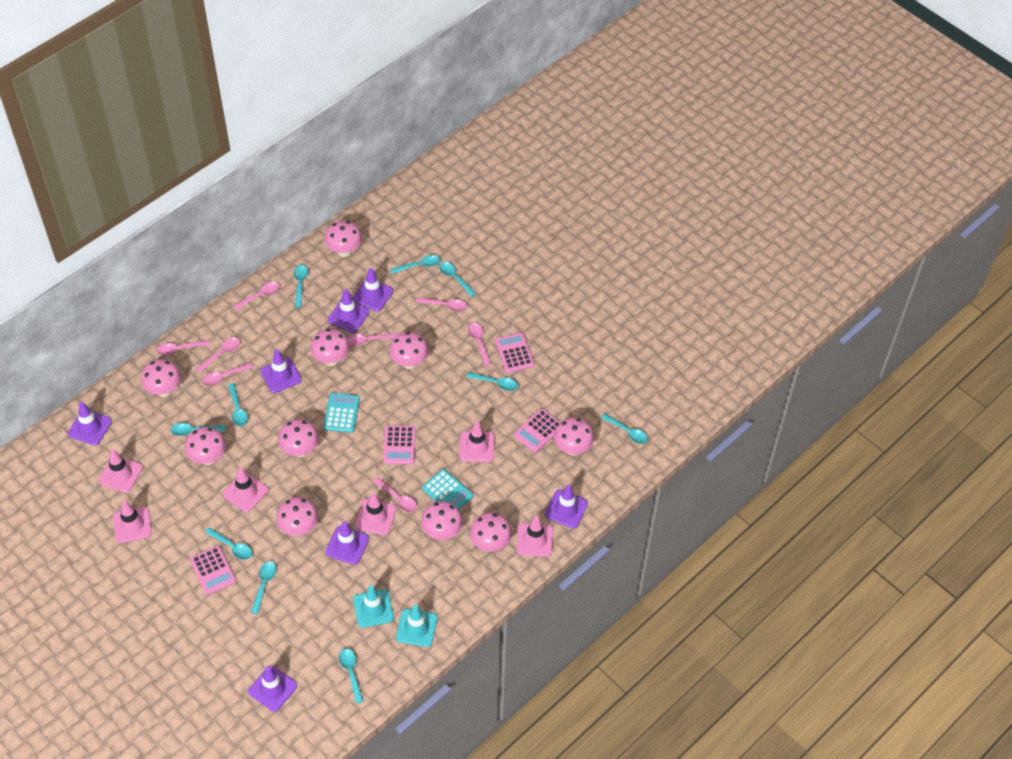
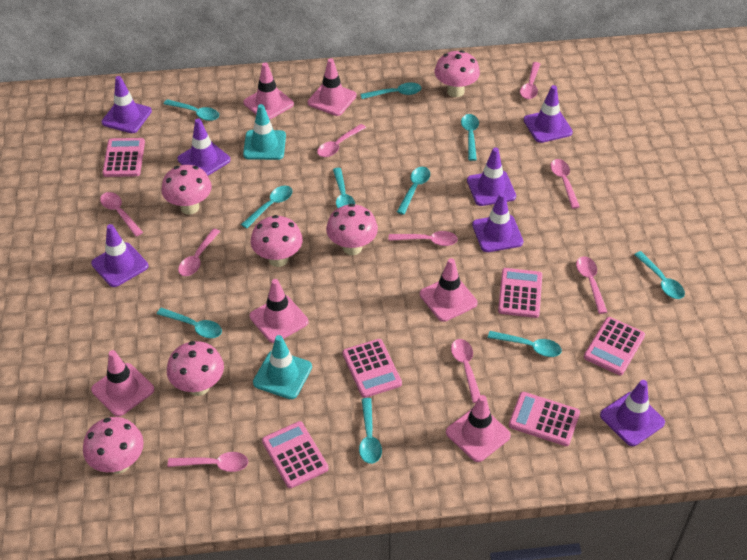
pink calculator: [190,545,236,595] [383,425,416,465] [495,333,534,373] [514,408,561,453] = 4 -> [103,138,145,177] [262,421,329,488] [342,339,402,398] [498,268,542,318] [509,392,580,446] [584,317,645,375] = 6
pink mushroom: [141,359,181,397] [185,427,226,465] [276,497,318,536] [278,419,319,457] [311,329,350,366] [325,221,362,257] [389,332,428,369] [421,501,463,540] [470,512,512,551] [554,418,594,456] = 10 -> [83,417,144,474] [161,165,212,214] [167,341,224,396] [251,215,303,267] [326,204,378,255] [435,50,480,97] = 6
pink spoon: [157,340,210,355] [196,337,240,373] [202,362,254,386] [233,282,280,311] [347,333,398,346] [373,477,417,512] [416,298,467,311] [468,322,491,366] = 8 -> [100,192,143,236] [167,452,248,472] [178,229,220,276] [317,124,366,157] [388,231,458,246] [451,339,481,403] [520,62,540,99] [550,159,580,209] [576,257,607,314] = 9
turquoise calculator: [324,393,360,433] [422,469,474,510] = 2 -> none = 0

